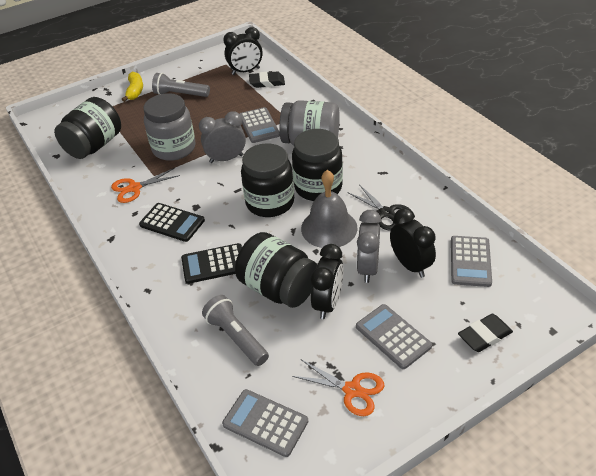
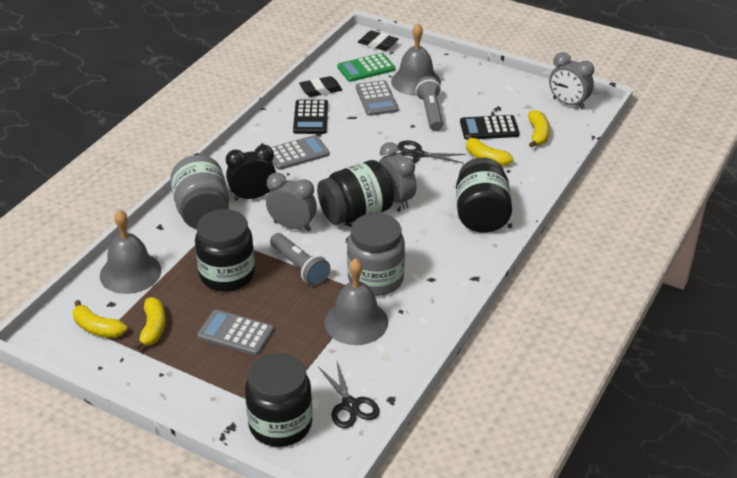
black clock: [223,27,263,75] [311,244,344,319] [390,208,436,278] = 3 -> [226,145,276,201] = 1
black scissors: [347,184,412,231] = 1 -> [318,362,380,428] [398,140,466,163] = 2
green calculator: none = 0 -> [337,53,395,82] = 1
grey bell: [301,170,358,248] = 1 -> [100,210,161,294] [324,258,388,345] [391,23,441,96] = 3
grey calculator: [222,389,308,457] [240,107,280,143] [356,304,432,369] [451,236,492,287] = 4 -> [197,310,274,355] [271,135,330,170] [356,80,399,116] = 3
grey clock: [199,111,246,163] [357,210,381,283] = 2 -> [266,173,317,231] [379,142,417,209] [549,52,594,109] = 3
orange scissors: [111,168,180,203] [292,360,384,416] = 2 -> none = 0
yellow banana: [122,72,143,102] = 1 -> [73,300,127,338] [134,297,166,350] [466,135,513,166] [528,110,550,147] = 4

